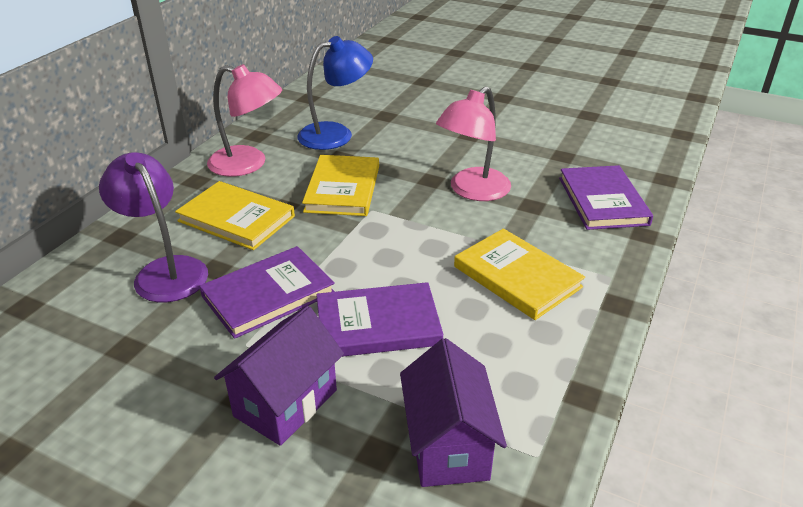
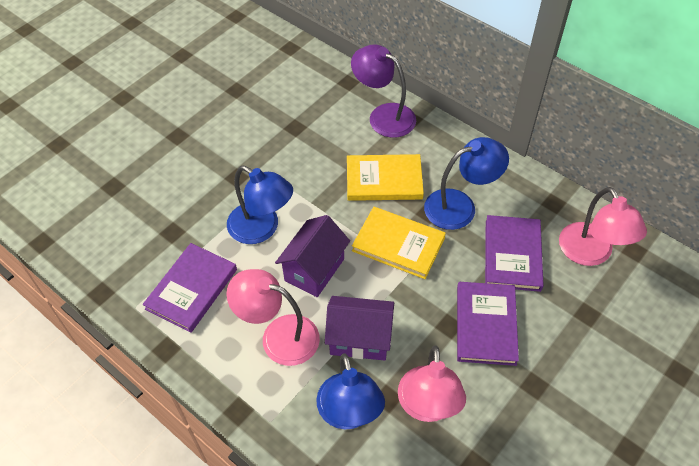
blue lamp: [297,36,373,150] = 1 -> [227,166,293,244] [316,353,385,430] [424,137,509,230] = 3
pink lamp: [207,64,282,177] [436,86,511,201] = 2 -> [226,269,320,366] [398,345,466,422] [559,187,647,266] = 3
yellow book: [175,181,295,250] [302,155,379,216] [454,228,585,320] = 3 -> [347,154,424,201] [352,207,446,279] = 2

